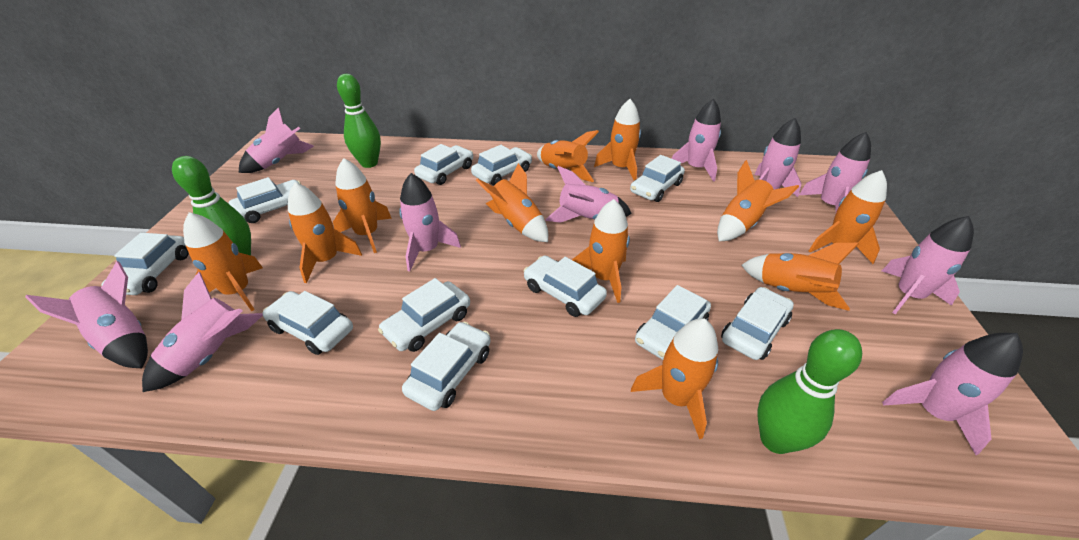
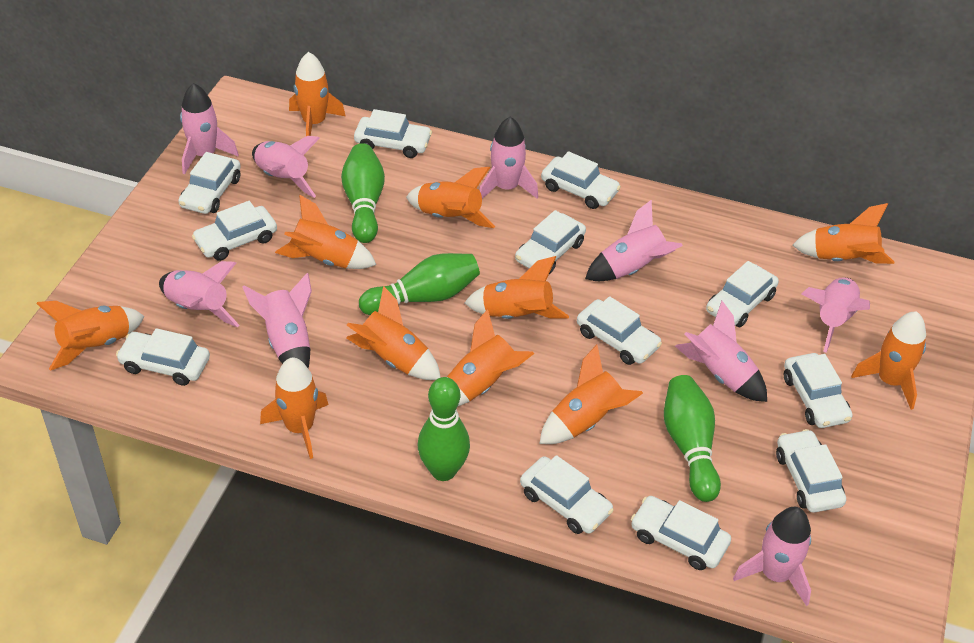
green bowling pin: [172,156,251,255] [337,74,381,168] [757,329,862,454] = 3 -> [341,143,385,243] [359,253,480,315] [418,377,470,481] [664,375,721,502] = 4
pink rocket: [25,261,148,368] [142,272,263,392] [239,107,314,173] [399,173,461,272] [545,166,632,223] [672,99,721,182] [754,118,801,197] [799,132,871,212] [882,216,974,314] [882,333,1023,455] = 10 -> [159,261,240,327] [180,83,239,174] [243,272,312,368] [252,136,320,198] [479,117,538,199] [585,200,683,281] [675,301,767,402] [733,507,811,606] [802,277,870,353] = 9
white car: [101,233,189,295] [229,177,301,223] [263,291,353,355] [378,278,470,352] [402,322,491,411] [414,144,473,185] [471,145,532,185] [524,255,607,317] [630,155,685,202] [635,285,711,360] [721,287,794,360] = 11 -> [116,328,210,386] [178,152,241,214] [192,201,277,261] [354,109,432,158] [515,210,586,274] [520,455,614,534] [541,151,621,209] [577,296,662,365] [631,496,731,570] [706,261,779,327] [776,429,846,512] [784,353,852,428] = 12

